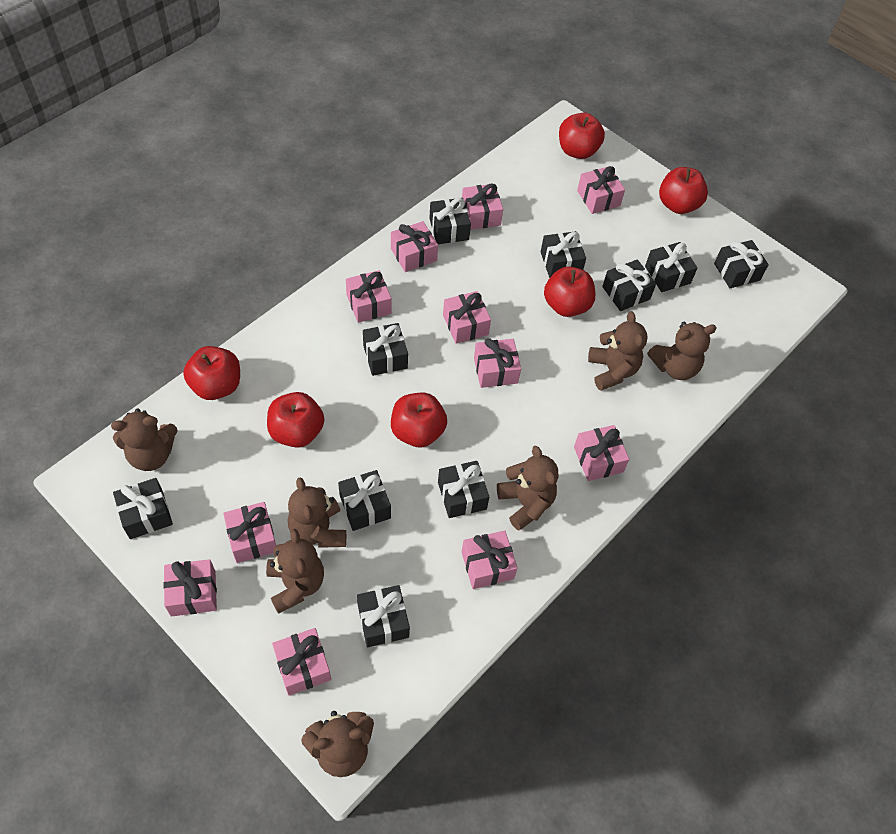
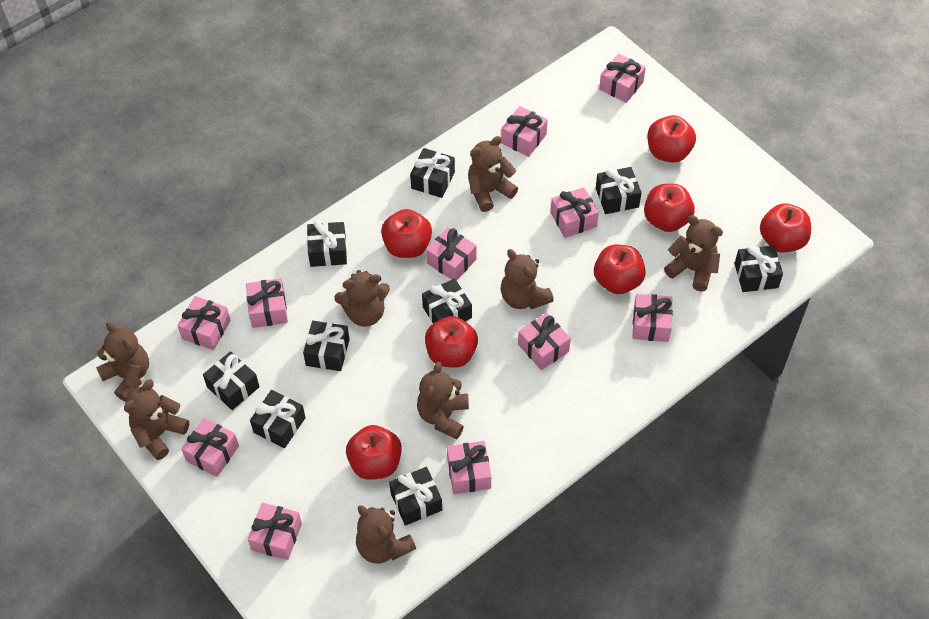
black gift: [113,478,173,539] [338,470,391,531] [357,585,410,647] [363,323,408,376] [429,198,471,244] [438,461,489,518] [541,231,586,278] [602,259,656,311] [645,242,697,292] [714,240,769,288] = 10 -> [203,351,260,410] [250,390,305,448] [303,321,350,371] [307,220,347,267] [389,467,442,525] [410,148,455,198] [422,278,472,323] [596,167,641,214] [734,245,783,292] = 9
brown teddy bear: [111,409,178,471] [266,529,324,614] [288,477,346,548] [301,711,374,777] [497,446,558,530] [588,311,648,391] [647,322,717,380] = 7 -> [96,322,149,401] [124,379,189,460] [334,270,390,327] [356,505,416,564] [417,362,469,440] [468,136,518,212] [501,249,554,309] [664,215,723,292] = 8
red apple: [183,346,240,400] [267,392,324,448] [391,393,447,447] [544,267,595,317] [559,113,605,159] [659,167,708,214] = 6 -> [346,425,402,480] [381,209,432,258] [425,316,478,368] [594,245,646,294] [644,184,695,232] [647,115,696,163] [760,203,811,252] = 7

